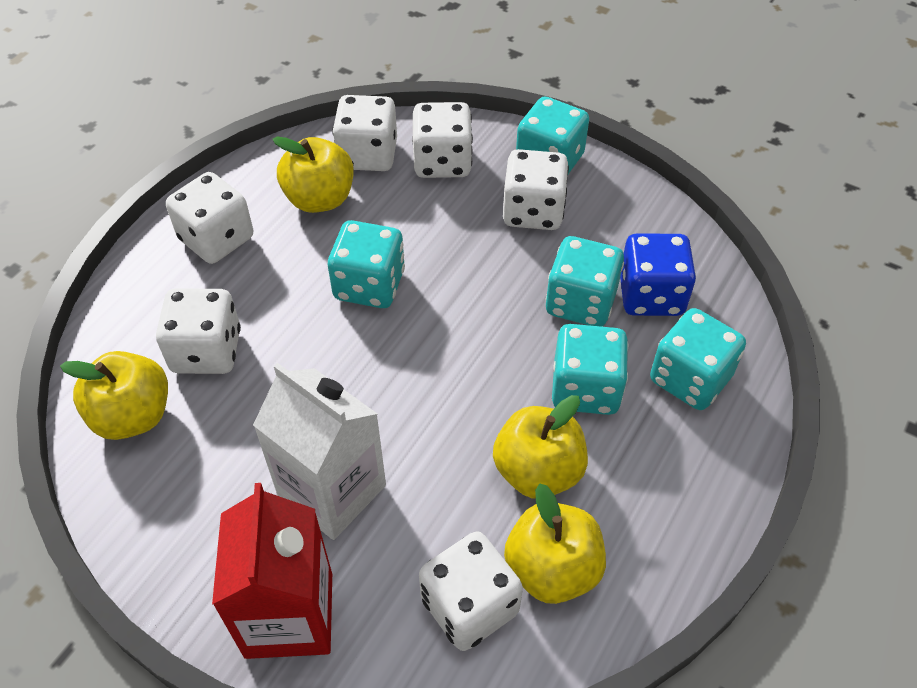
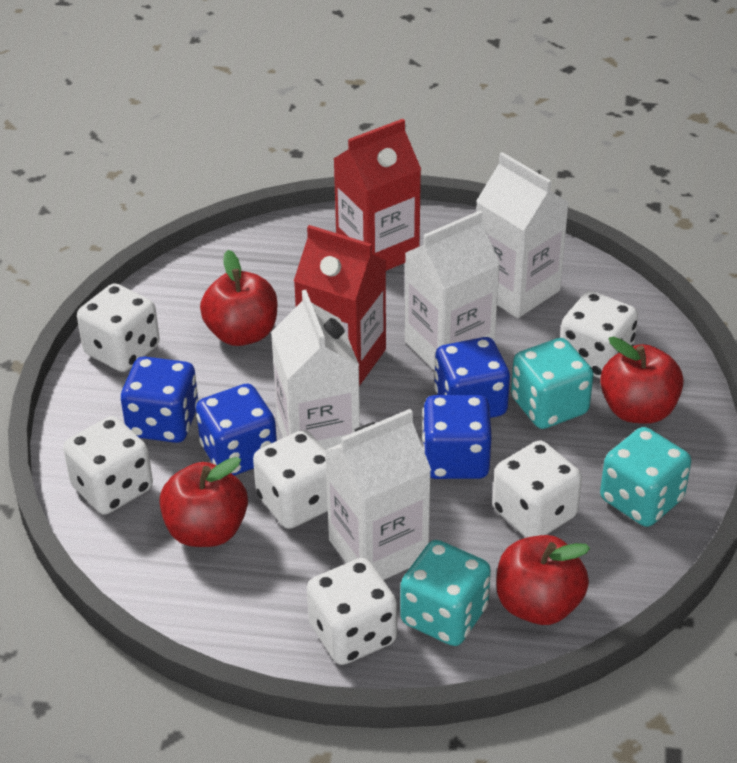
blue dice: [620,233,696,316] = 1 -> [121,356,199,443] [196,384,277,476] [422,395,492,479] [434,337,510,418] = 4
red apple: none = 0 -> [159,457,248,547] [200,250,277,346] [496,535,590,625] [600,337,684,424] = 4
red carton: [212,483,332,659] = 1 -> [294,225,386,386] [334,119,421,271] = 2
turquoise dice: [328,220,405,308] [516,97,589,176] [545,236,624,327] [552,324,628,415] [650,308,746,410] = 5 -> [400,540,491,646] [511,338,594,429] [600,427,691,527] = 3
white carton: [253,363,386,540] = 1 -> [271,290,360,450] [325,409,431,580] [405,210,500,371] [476,152,569,318] = 4
yellow apple: [60,351,168,440] [273,136,354,213] [493,395,588,499] [504,483,606,604] = 4 -> none = 0

